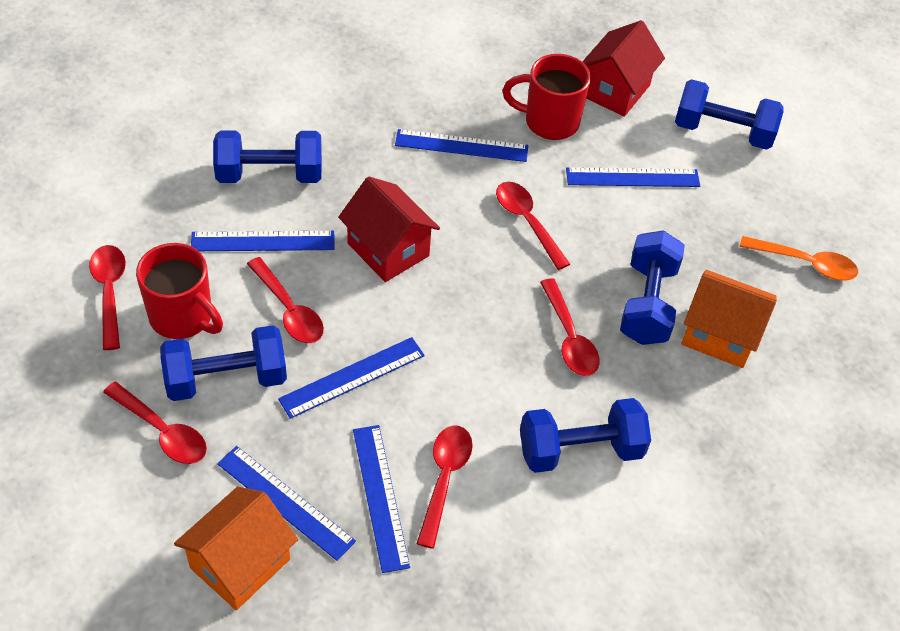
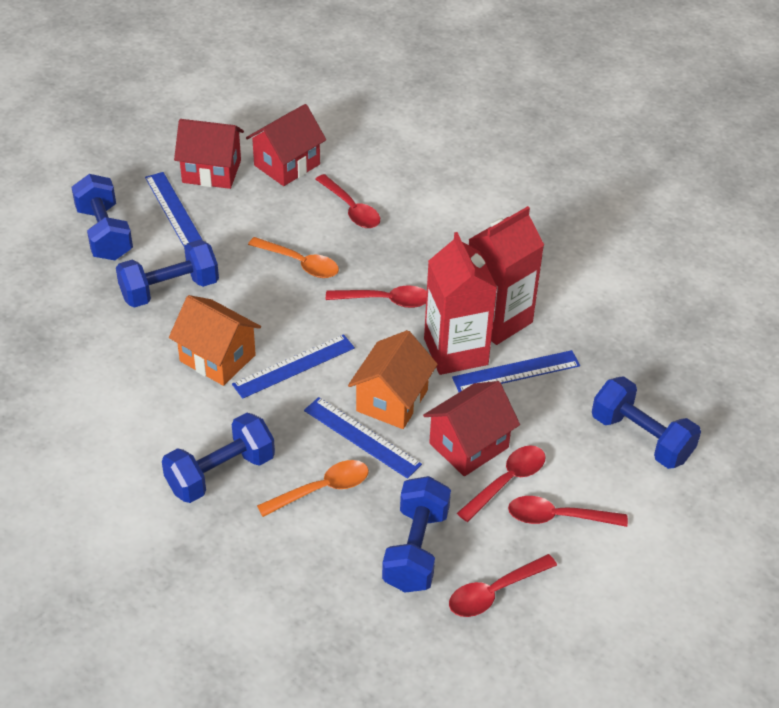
blue ruler: [191,231,334,251] [217,446,356,561] [278,337,425,419] [353,425,410,573] [395,129,528,162] [566,167,700,187] = 6 -> [145,172,202,248] [232,334,355,399] [304,397,422,479] [452,350,580,392] = 4
orange spoon: [739,236,858,280] = 1 -> [248,237,339,278] [257,460,369,517] = 2
red carton: none = 0 -> [424,232,497,375] [469,206,544,345] = 2
red house: [338,177,440,282] [582,20,665,117] = 2 -> [174,119,244,189] [246,104,326,186] [423,381,520,476] = 3
red mug: [136,243,223,339] [502,54,591,140] = 2 -> none = 0
red spoon: [89,245,126,350] [103,381,207,464] [247,257,324,343] [417,425,473,549] [496,182,570,270] [540,278,599,376] = 6 -> [315,174,380,228] [326,286,427,308] [449,554,557,617] [457,445,546,522] [508,496,628,527] = 5

